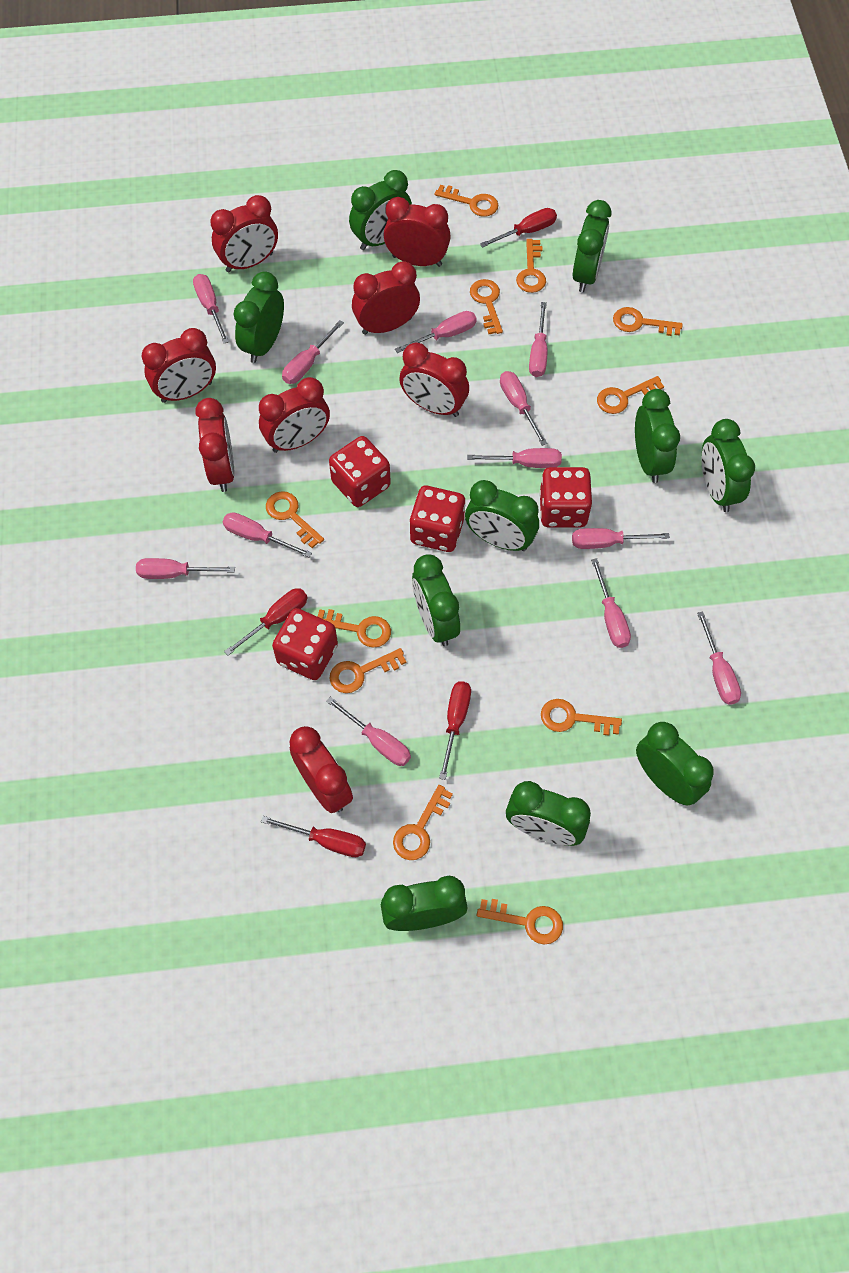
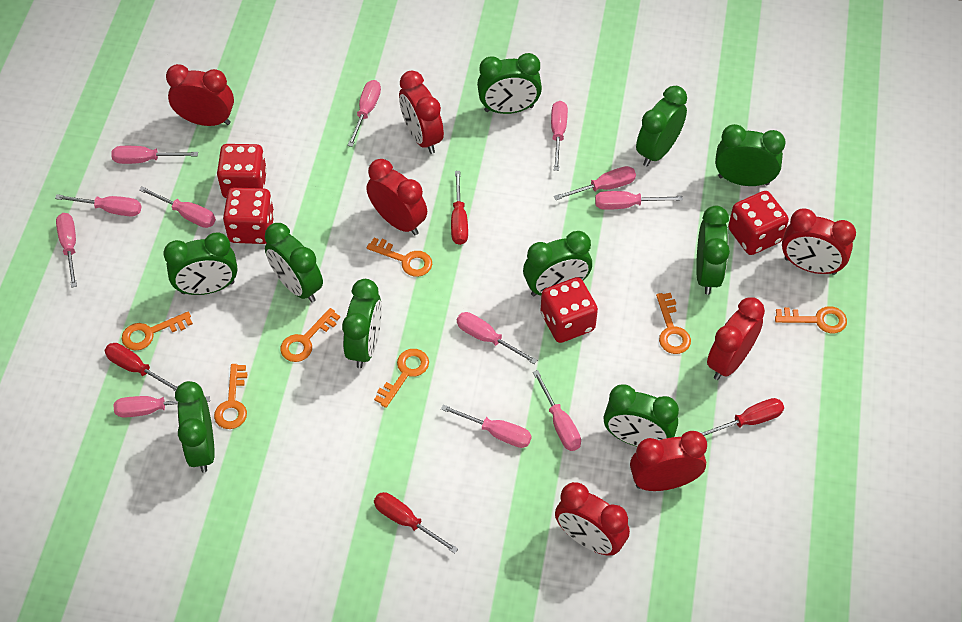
orange key: [266,491,324,548] [317,609,391,648] [330,648,406,693] [393,785,453,860] [435,185,498,217] [470,279,503,334] [477,899,563,945] [516,239,546,293] [541,699,622,736] [597,376,664,414] [613,307,683,336] = 11 -> [122,312,193,351] [214,364,247,429] [280,308,340,362] [367,238,432,277] [374,349,429,408] [656,293,691,354] [775,306,847,333] = 7
red clock: [142,328,216,403] [196,398,235,492] [211,195,278,272] [259,377,330,453] [289,726,353,813] [352,261,420,335] [383,197,451,267] [399,342,469,417] = 8 -> [166,64,234,126] [366,159,427,235] [399,71,444,154] [555,482,630,556] [630,431,707,491] [707,297,765,380] [782,208,856,275] = 7

